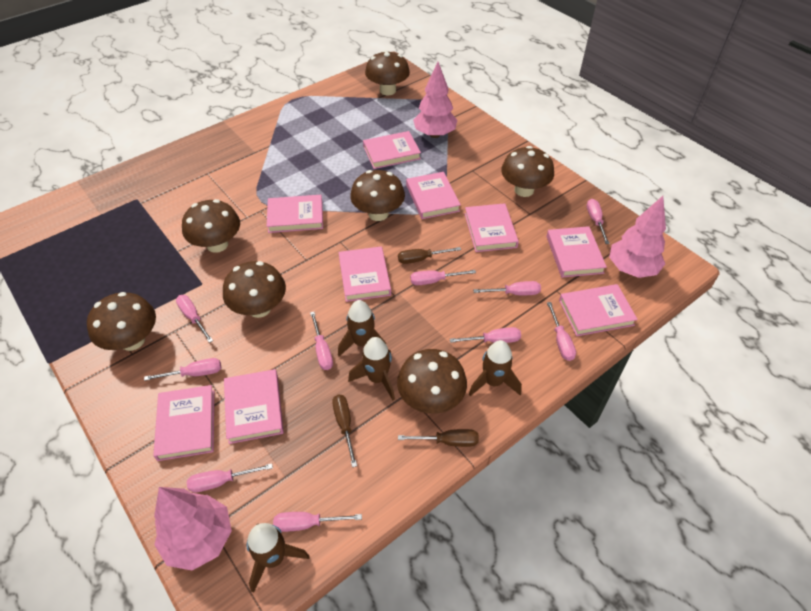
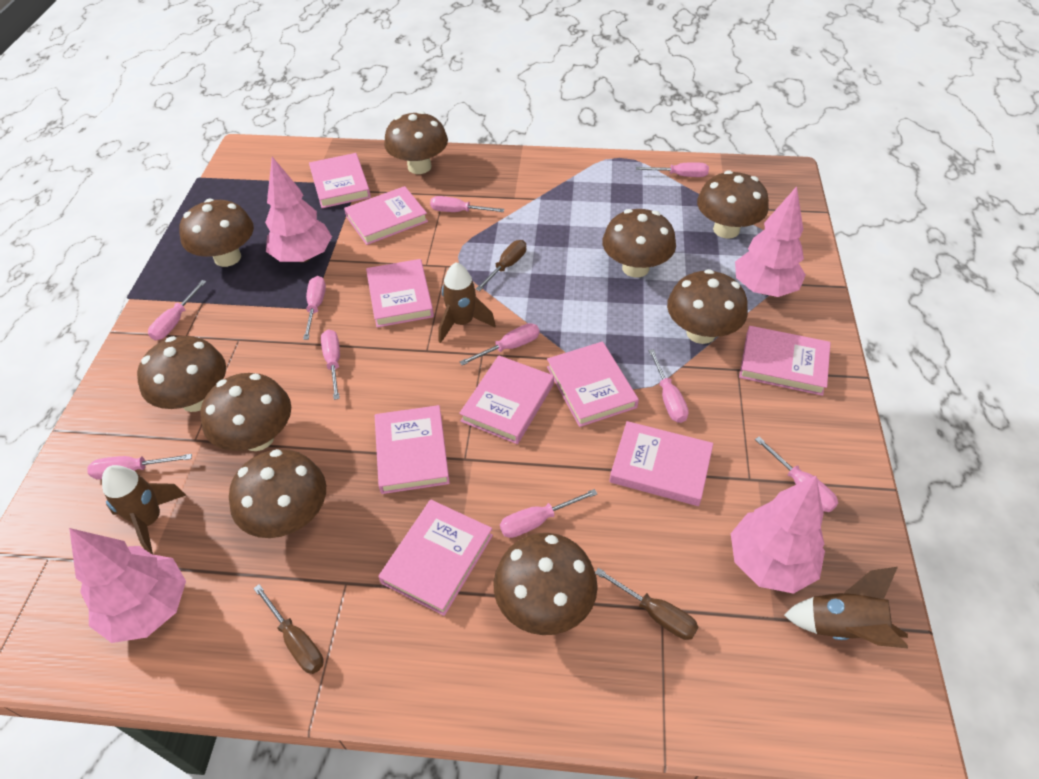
brown mushroom: [87,292,156,351] [182,199,240,253] [223,261,286,318] [350,170,405,221] [365,50,410,95] [397,349,467,414] [501,146,554,197] = 7 -> [137,336,226,412] [179,199,254,267] [200,373,291,451] [229,449,326,538] [384,111,448,174] [494,533,598,635] [602,209,676,278] [667,269,748,344] [697,170,769,238] = 9
brown rocket: [246,523,309,593] [338,300,386,357] [348,337,395,400] [469,340,522,396] = 4 -> [102,465,186,554] [438,262,496,343] [784,567,908,648] = 3
pink tree: [154,487,232,571] [413,62,457,138] [609,196,666,278] = 3 -> [69,528,186,643] [265,157,332,262] [731,476,825,594] [735,186,806,297] = 4

